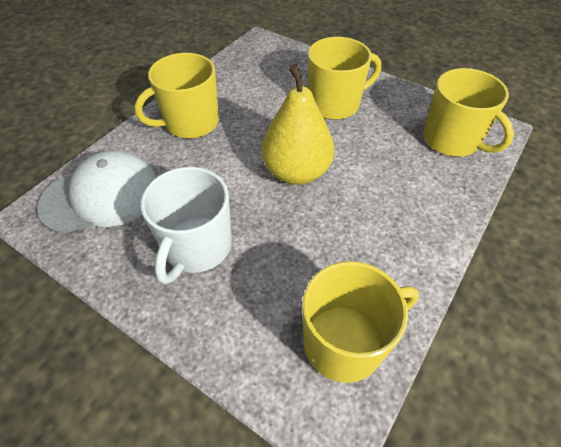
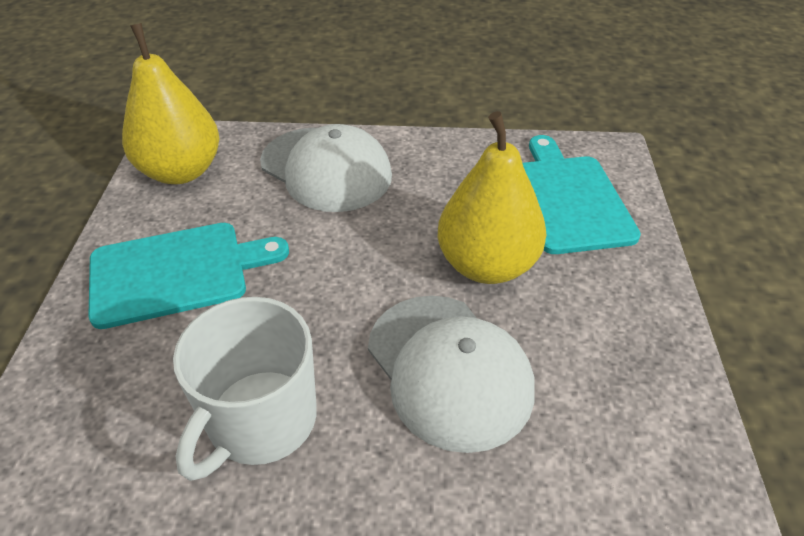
turquoise cutting board: none = 0 -> [88,223,289,329] [522,135,641,254] = 2
white cap: [37,150,157,234] = 1 -> [260,124,392,212] [368,296,535,453] = 2
yellow mug: [134,53,219,138] [302,261,419,383] [308,37,381,120] [423,68,514,157] = 4 -> none = 0
yellow pear: [261,64,334,185] = 1 -> [122,23,219,184] [437,111,546,284] = 2

